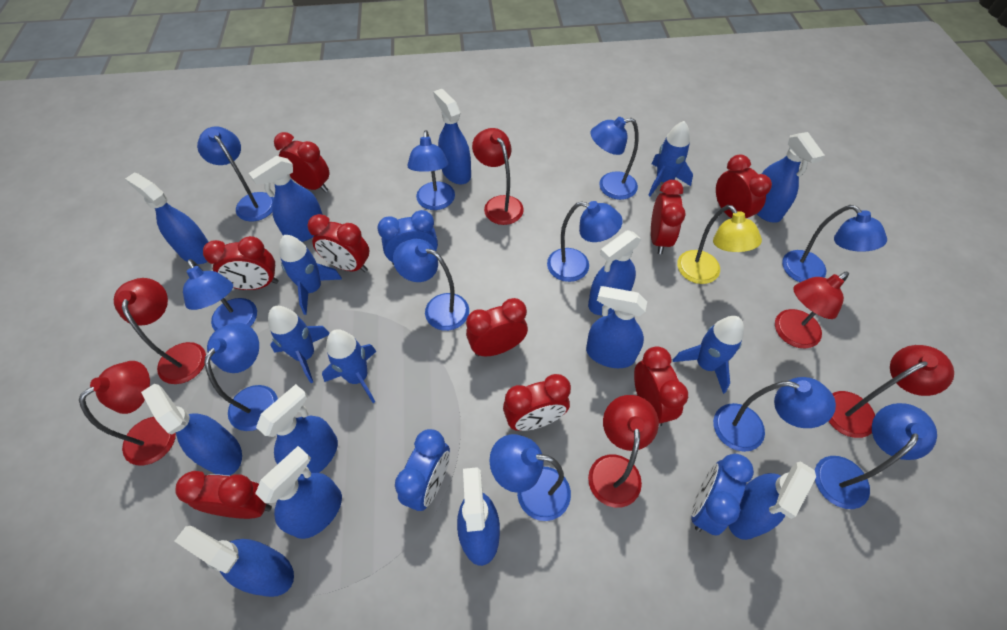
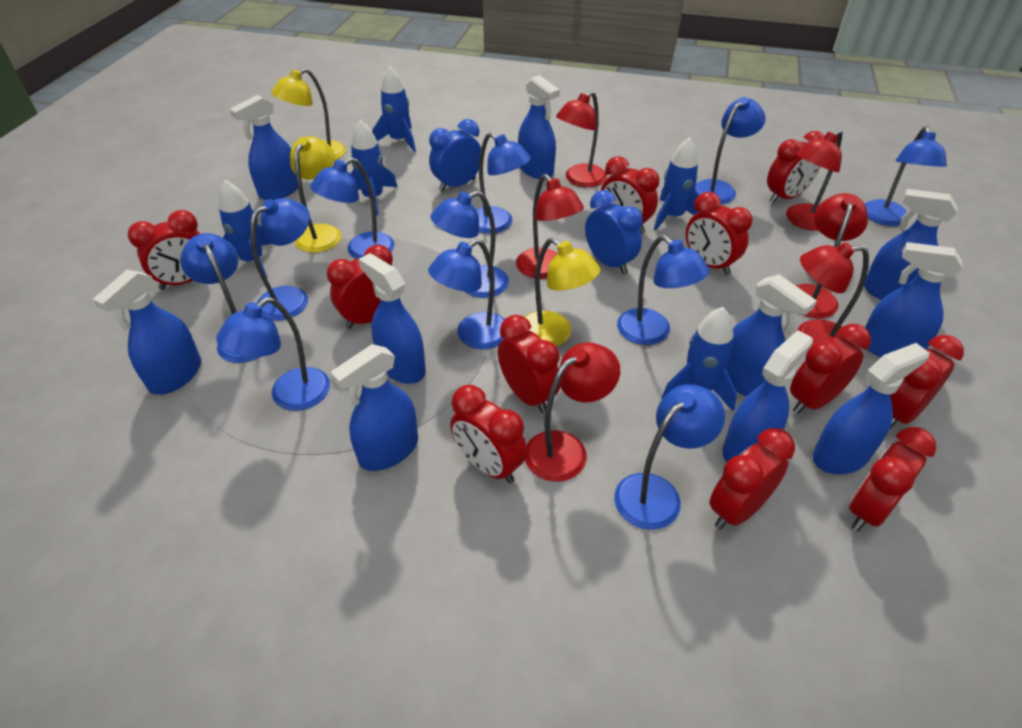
blue clock: [378,210,438,265] [395,429,450,511] [691,453,754,535] = 3 -> [429,119,481,192] [585,190,643,274] = 2
blue spray bottle: [125,173,209,264] [141,384,242,475] [175,526,294,597] [248,156,323,242] [255,446,342,539] [256,384,338,477] [433,89,471,184] [457,467,500,566] [586,286,647,368] [588,230,641,315] [728,461,816,540] [757,132,825,223] = 12 -> [93,270,201,395] [230,95,298,200] [331,344,418,471] [359,253,426,384] [518,75,560,179] [723,330,813,463] [726,275,817,397] [813,343,929,475] [864,189,957,300] [865,242,963,357] = 10
red clock: [175,471,272,519] [203,236,279,290] [274,132,329,192] [307,214,370,272] [466,298,528,356] [503,374,571,431] [634,346,688,426] [651,180,686,254] [716,154,772,218] = 9 -> [128,210,200,290] [327,245,393,329] [450,385,527,483] [498,315,560,413] [601,156,659,234] [686,192,753,275] [709,428,795,529] [767,131,825,203] [790,324,871,414] [849,427,936,531] [889,335,964,430] = 11
yellow lamp: [677,205,762,284] = 1 -> [271,68,346,160] [290,136,341,253] [525,238,601,346] = 3

